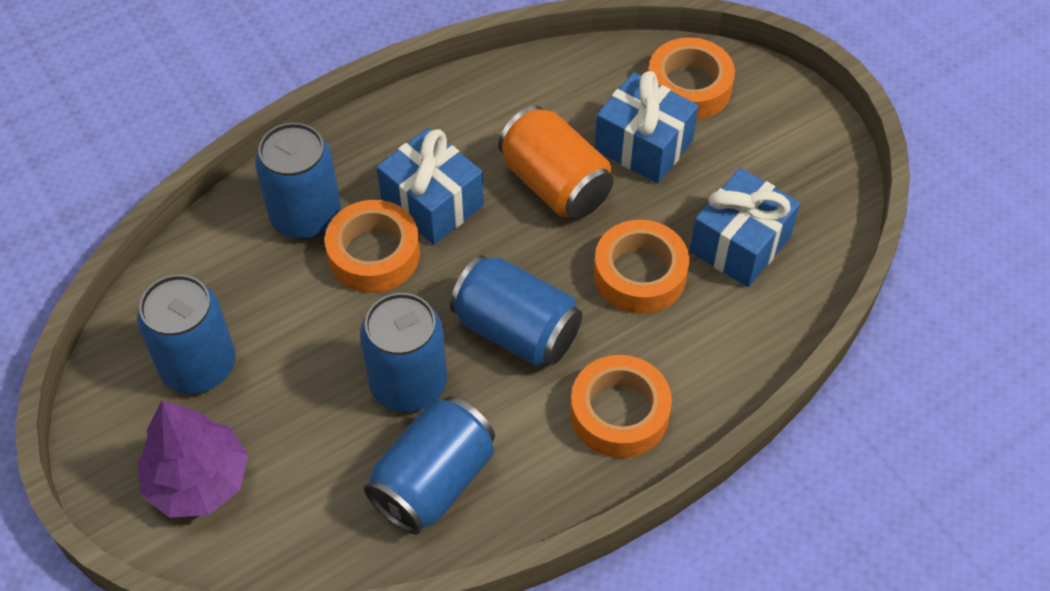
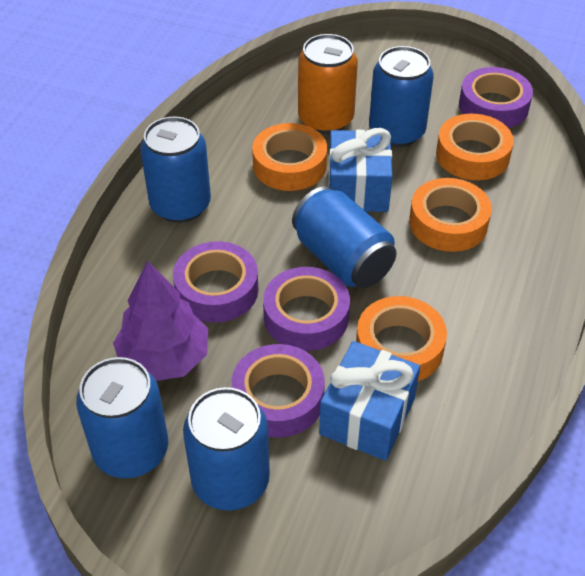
blue gift: [377,128,484,245] [594,71,699,183] [690,168,800,287] = 3 -> [319,341,420,461] [328,128,392,212] = 2
purple tape: none = 0 -> [173,241,259,323] [232,344,325,438] [263,267,350,351] [459,67,533,128] = 4

